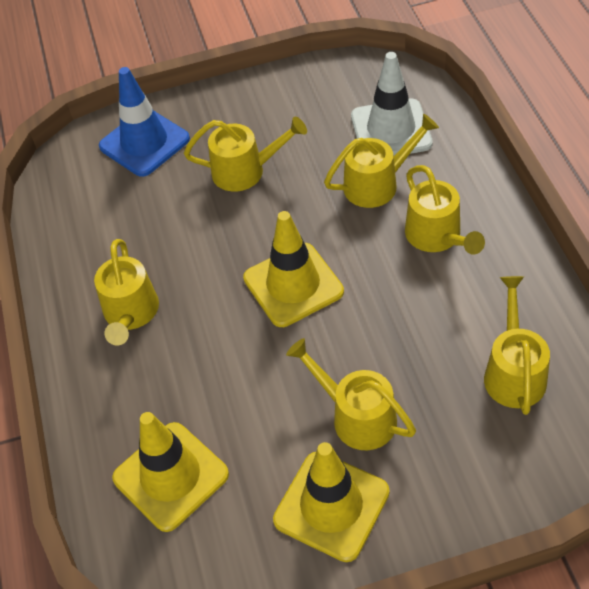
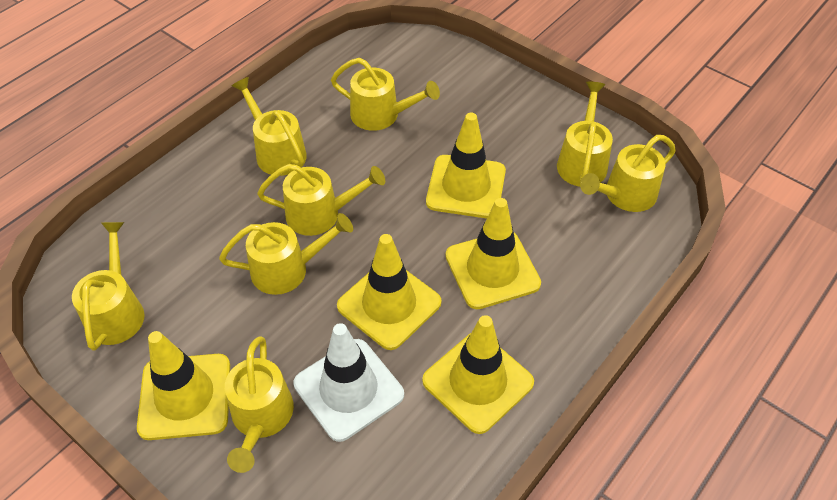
blue traffic cone: [99,67,190,177] = 1 -> none = 0
yellow traffic cone: [112,412,229,532] [243,211,344,327] [273,442,390,562] = 3 -> [137,331,230,440] [337,234,441,350] [422,315,534,434] [426,112,506,219] [446,198,541,309] = 5
yellow watering can: [94,239,159,345] [184,116,307,192] [286,338,416,450] [324,114,439,208] [405,165,485,255] [484,276,550,415] = 6 -> [72,222,145,351] [219,213,353,295] [225,336,294,473] [232,77,307,176] [257,164,385,236] [331,58,440,131] [557,82,613,187] [580,135,676,212] = 8

